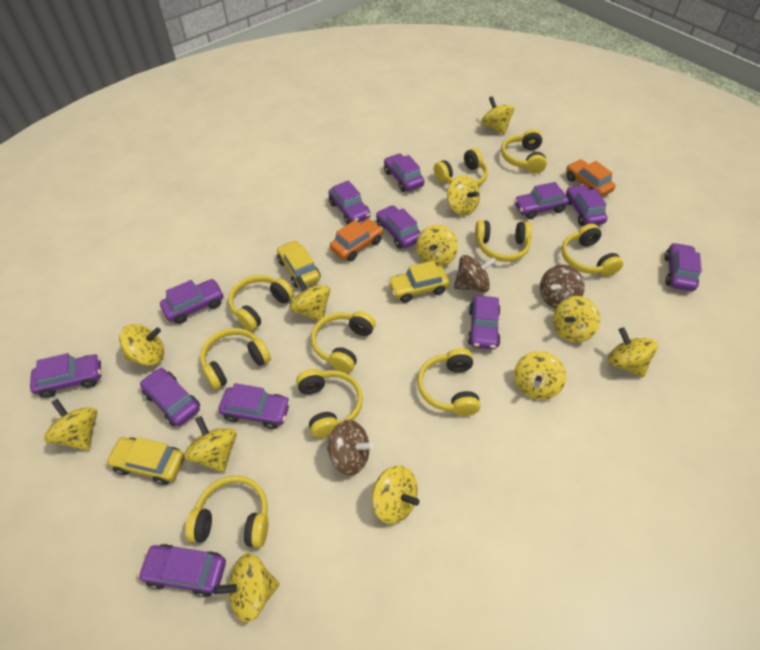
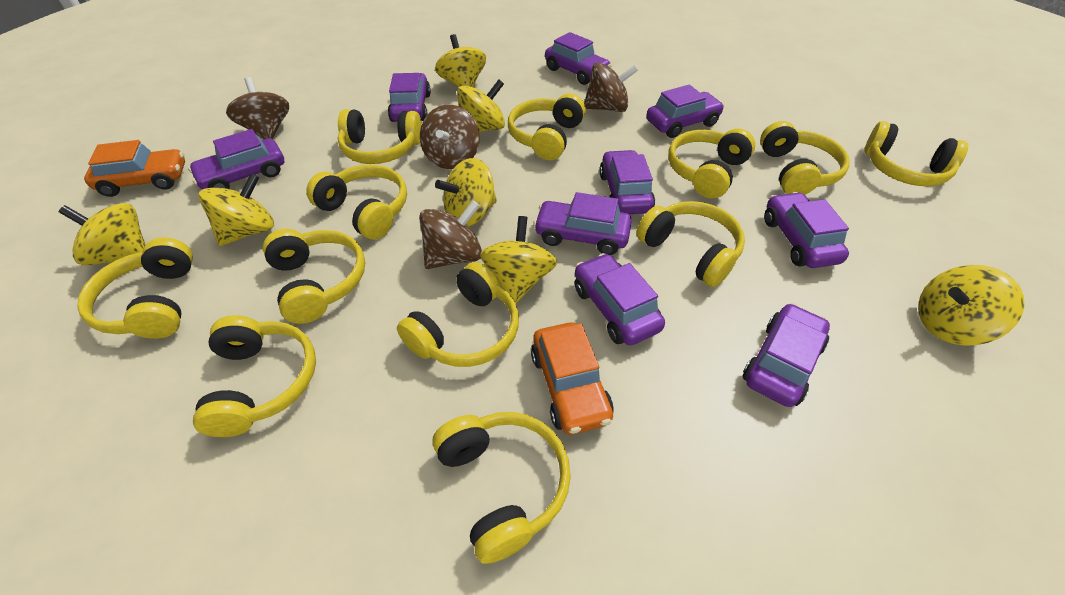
brown spinning top: [327,420,374,476] [454,255,496,292] [540,265,585,309] = 3 -> [226,77,289,139] [419,200,482,269] [420,105,480,169] [584,62,638,112] = 4
purple car: [30,353,101,398] [138,544,226,597] [140,368,200,427] [160,279,224,324] [218,383,291,429] [328,180,371,225] [376,205,420,249] [384,153,424,192] [468,295,501,350] [514,182,569,219] [566,185,608,226] [664,242,702,291] = 12 -> [188,129,284,190] [388,73,431,122] [533,192,632,255] [545,32,611,85] [575,253,665,345] [599,150,655,214] [646,85,724,138] [742,303,830,407] [764,192,849,268] = 9
yellow car: [106,437,185,485] [277,240,321,288] [388,261,449,303] = 3 -> none = 0
yellow headphones: [185,476,268,548] [200,328,271,390] [228,275,294,331] [296,369,363,438] [311,311,376,373] [417,348,480,416] [434,148,488,186] [475,220,532,262] [501,129,547,174] [561,223,623,277] = 10 -> [77,237,193,339] [193,315,316,437] [263,229,365,324] [306,165,407,240] [338,109,422,164] [397,262,519,367] [432,412,571,564] [508,93,586,160] [636,201,745,287] [668,128,755,199] [760,121,850,195] [864,121,969,186] = 12
yellow spinning top: [44,399,97,451] [119,324,164,366] [184,416,237,473] [213,553,280,623] [289,276,330,321] [372,465,420,524] [416,225,458,267] [447,175,480,216] [481,96,514,135] [514,351,566,400] [553,296,600,343] [608,327,658,377] = 12 -> [59,203,146,265] [198,173,274,246] [435,34,486,87] [435,158,497,226] [457,79,505,132] [480,216,557,303] [918,265,1025,345] = 7

